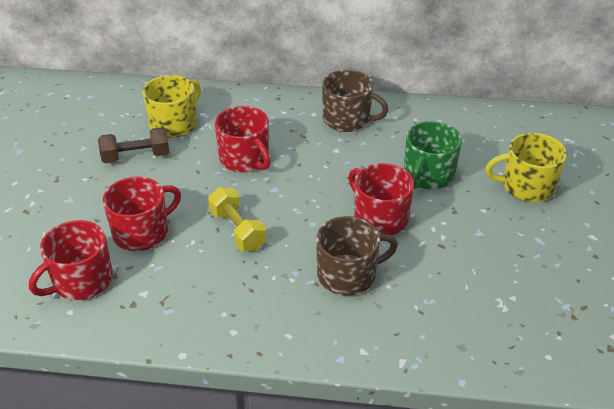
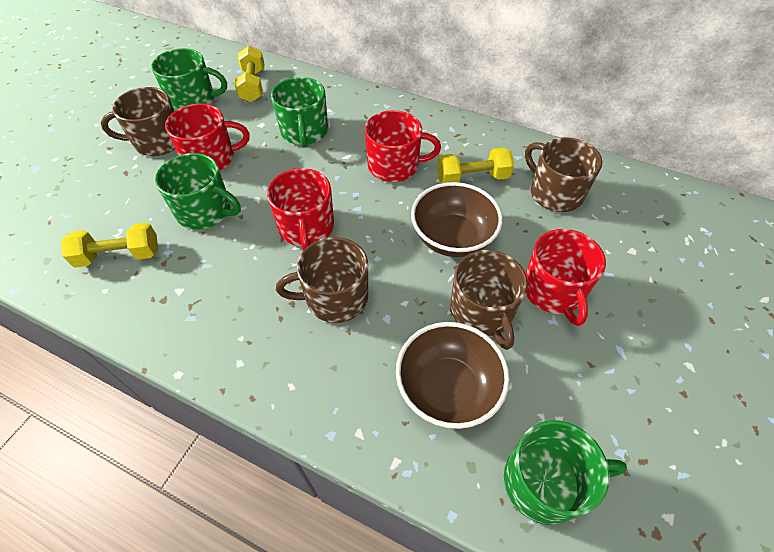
brown bowl: none = 0 -> [396,322,510,429] [411,182,503,257] = 2
brown dumbbell: [98,127,169,163] = 1 -> none = 0
brown mug: [316,216,398,296] [322,70,388,132] = 2 -> [101,87,175,156] [276,237,368,323] [450,250,528,350] [525,137,602,212] = 4
green mug: [404,121,462,189] = 1 -> [151,48,227,111] [155,153,241,230] [271,77,328,148] [504,420,627,525] = 4
yellow dumbbell: [208,187,266,251] = 1 -> [61,223,158,268] [235,46,264,102] [437,147,514,183] = 3
yellow mug: [142,75,201,138] [486,133,567,202] = 2 -> none = 0

